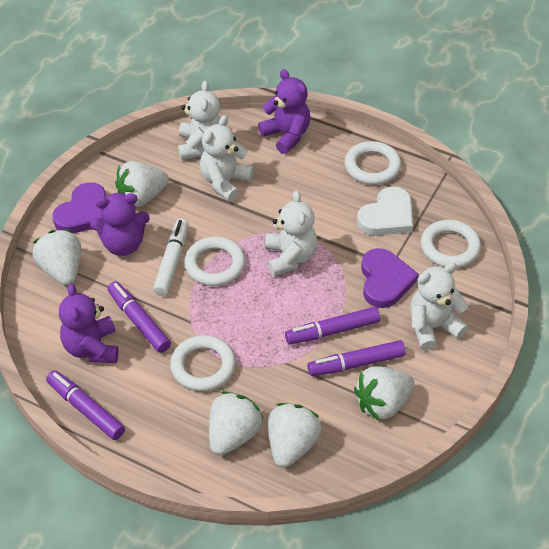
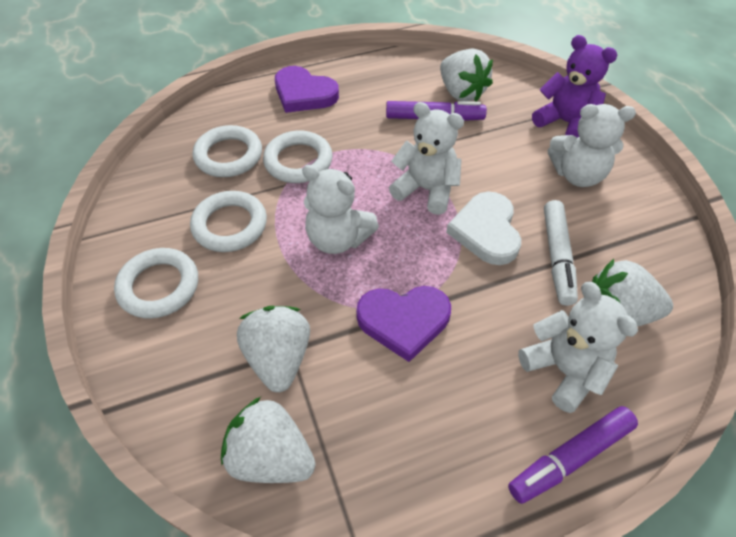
purple marker: [46,370,125,440] [107,281,171,353] [285,307,380,344] [308,340,406,376] = 4 -> [386,101,487,121] [508,406,638,504] = 2
purple teddy bear: [59,283,119,363] [90,193,150,256] [258,69,310,154] = 3 -> [532,35,618,138] = 1
white strawberry: [33,230,81,285] [115,161,169,207] [209,391,263,455] [268,403,322,468] [354,366,415,421] = 5 -> [221,397,316,483] [237,306,310,392] [440,49,493,102] [592,259,673,327] = 4

